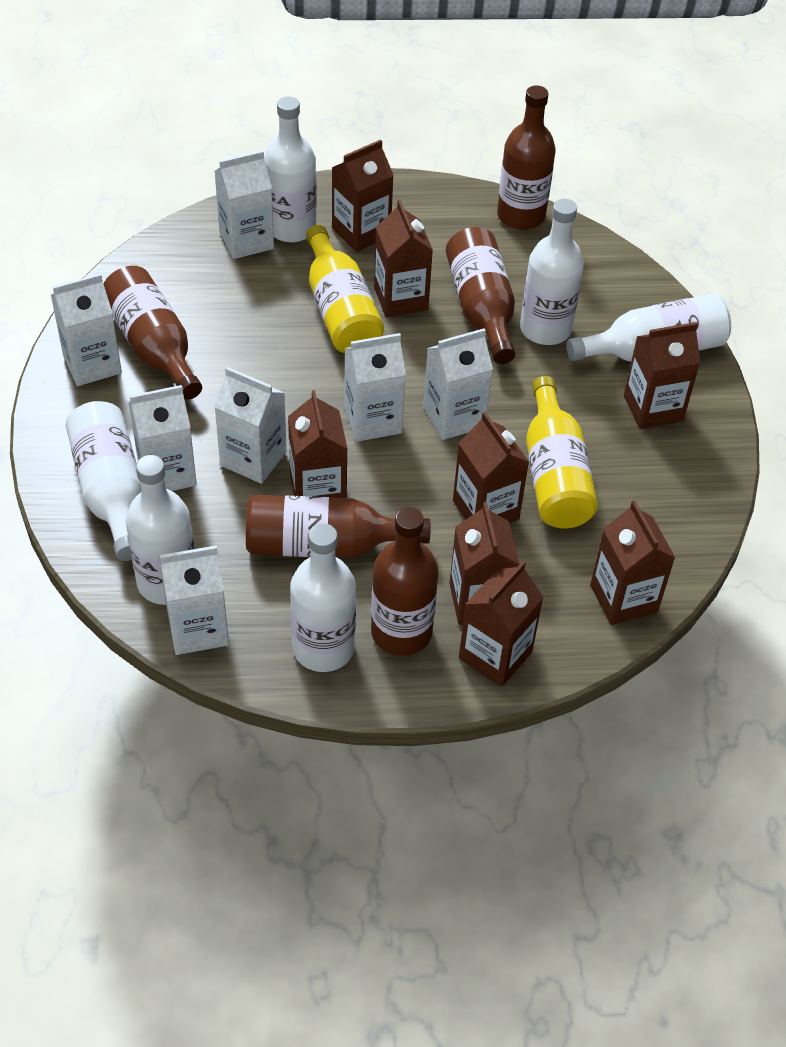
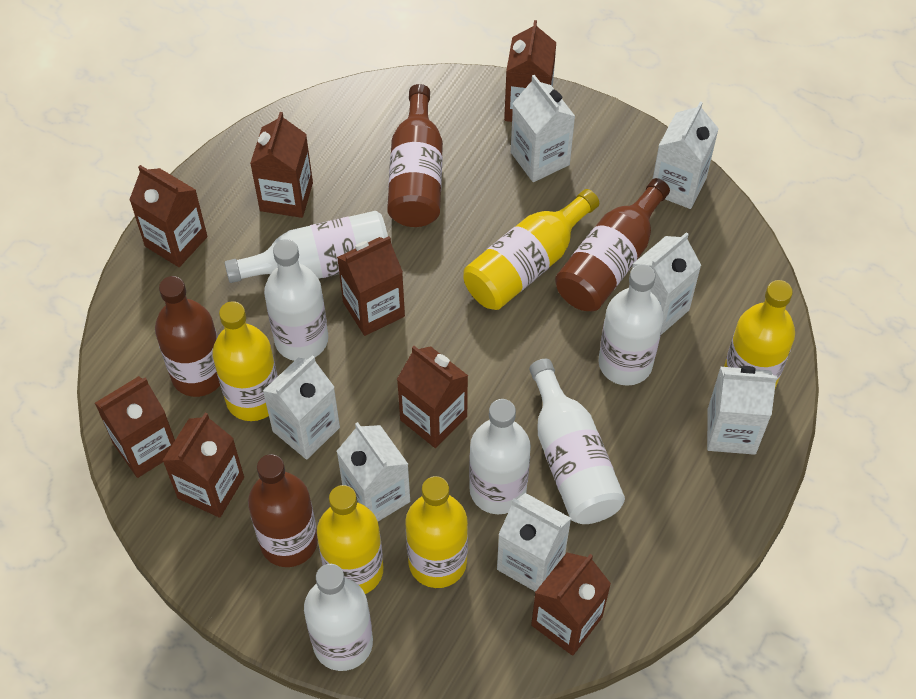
brown bottle: [103,266,202,400] [246,495,431,558] [371,507,439,656] [446,227,516,364] [497,85,556,230] = 5 -> [155,276,220,397] [248,454,318,567] [387,84,443,227] [555,178,670,311] = 4
yellow bottle: [306,225,384,353] [526,376,598,529] = 2 -> [212,301,278,421] [317,485,384,594] [405,476,468,588] [464,189,599,310] [724,280,795,388] = 5

